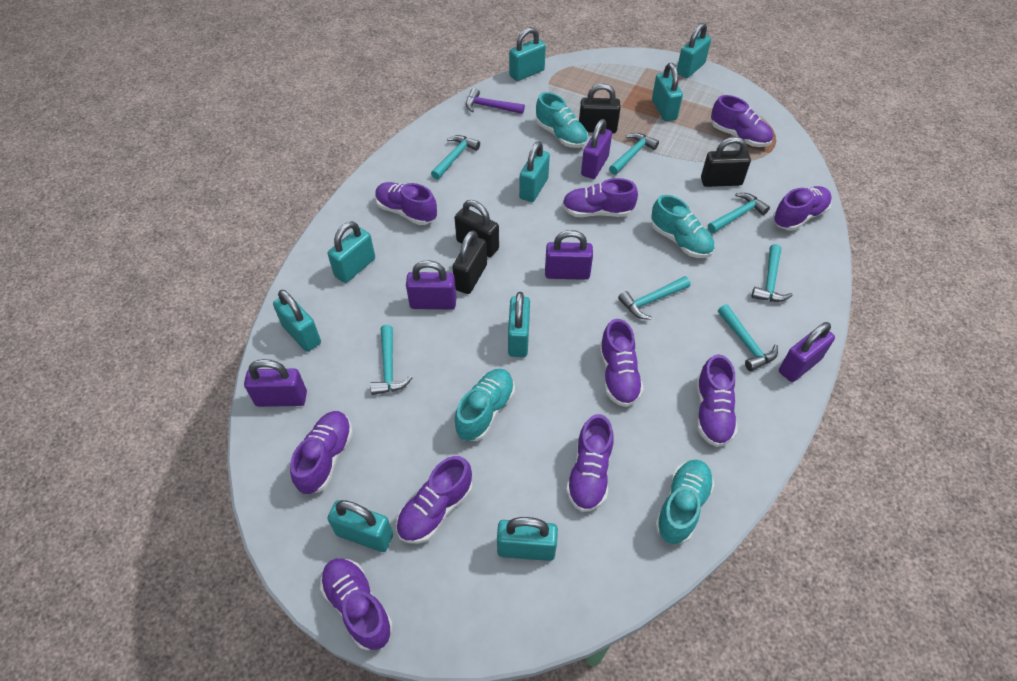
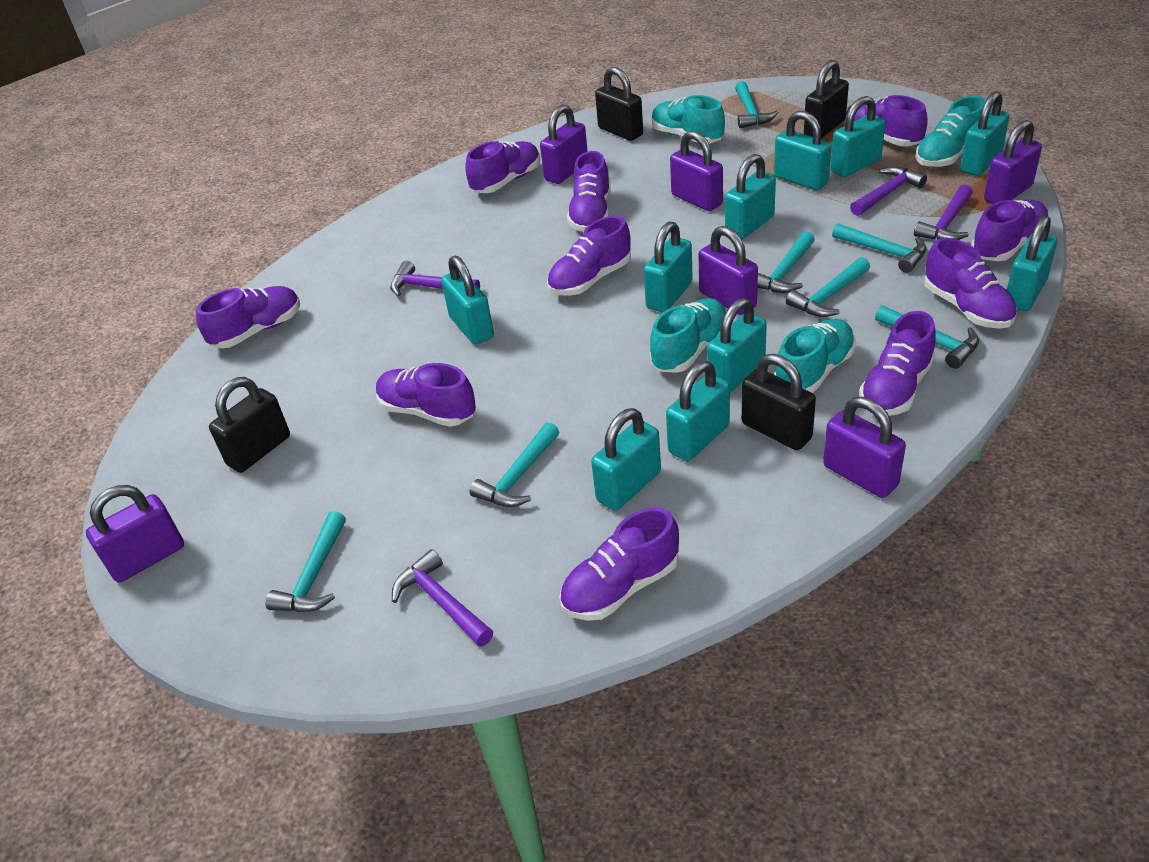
purple hammer: [466,88,525,114] = 1 -> [390,261,480,297] [392,549,493,647] [850,166,927,216] [914,185,973,240] = 4
purple padlock: [244,359,307,407] [406,260,456,310] [545,230,593,280] [581,119,612,179] [779,322,835,382] = 5 -> [86,485,184,583] [540,105,588,184] [670,131,723,211] [699,226,758,315] [823,397,906,498] [984,120,1042,204] = 6
turquoise padlock: [273,290,321,352] [327,500,393,552] [328,221,375,283] [497,517,558,561] [508,292,530,357] [509,27,546,81] [519,141,550,202] [652,63,683,121] [677,23,711,78] = 9 -> [441,255,494,345] [591,408,661,511] [644,222,693,313] [666,361,730,461] [707,298,767,393] [725,154,776,239] [774,111,831,190] [831,96,885,177] [960,91,1010,176] [1007,215,1057,311] = 10

